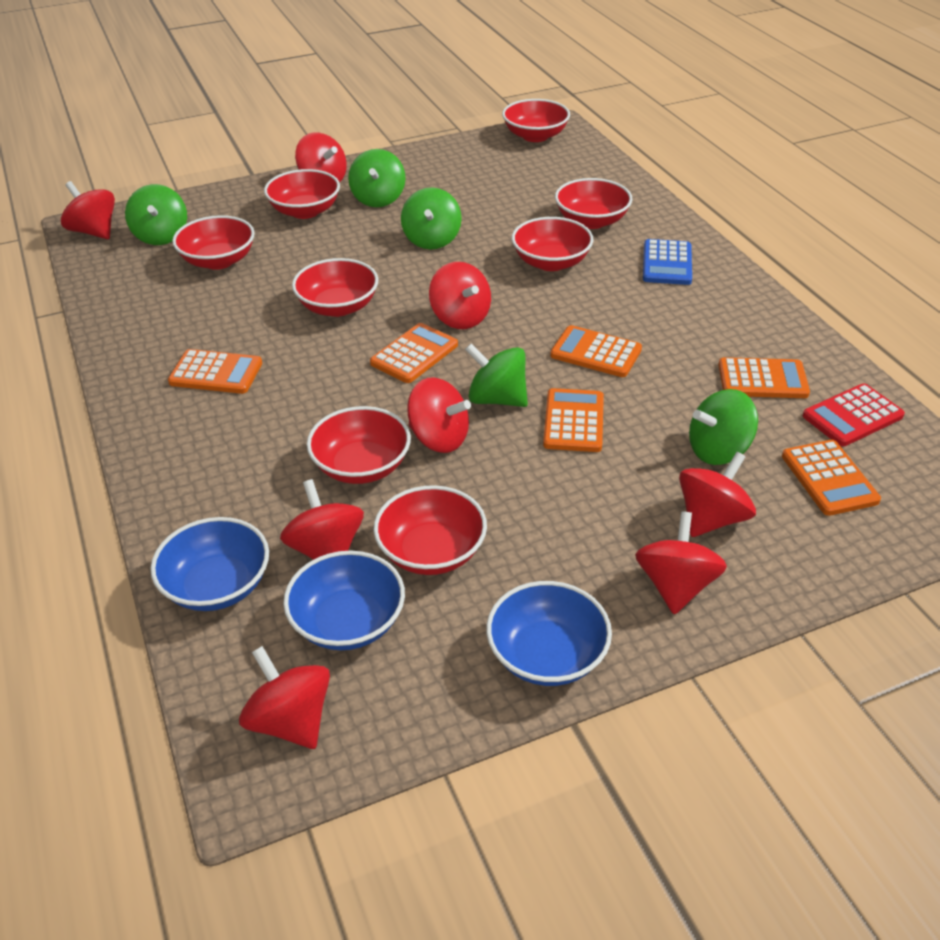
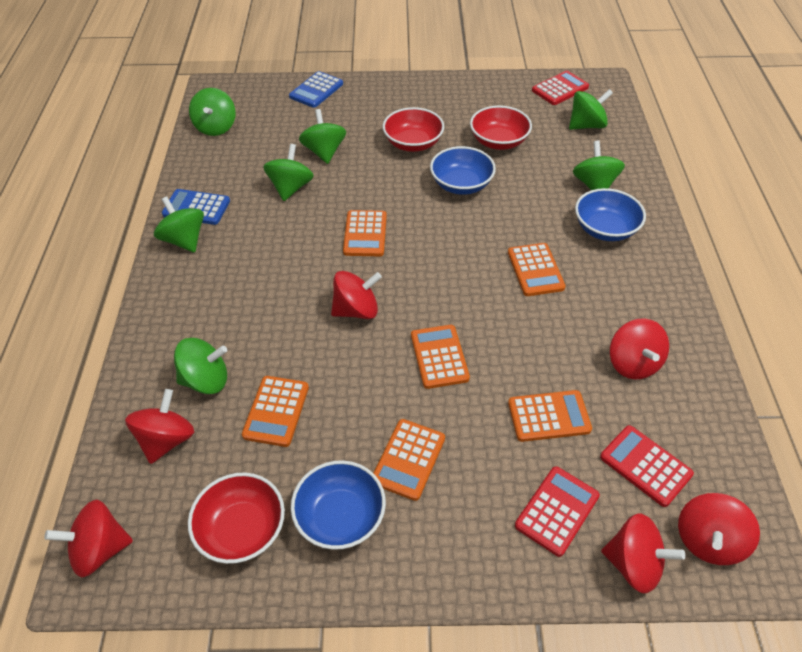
blue calculator: [643,239,692,285] = 1 -> [162,189,230,225] [289,71,343,108] = 2
green spinning top: [125,184,187,245] [348,149,406,207] [401,187,462,250] [465,343,528,407] [689,389,758,465] = 5 -> [154,196,204,253] [174,338,227,394] [189,88,236,136] [263,144,314,201] [299,109,346,164] [569,89,613,130] [573,141,625,190] = 7
red bowl: [172,215,255,270] [264,169,340,219] [292,258,378,317] [307,406,411,484] [373,485,487,575] [502,99,570,142] [512,217,594,271] [555,178,632,229] = 8 -> [188,473,285,564] [383,107,444,152] [470,105,532,150] = 3
red calculator: [803,383,905,446] = 1 -> [515,466,600,557] [532,71,589,105] [600,425,694,507] = 3
red spinning top: [61,181,115,239] [239,646,330,749] [280,479,364,560] [295,132,347,182] [407,377,471,453] [429,262,491,329] [635,511,727,614] [679,452,756,537] = 8 -> [44,500,133,578] [125,389,194,464] [331,271,382,319] [601,513,685,594] [610,318,669,379] [678,493,760,565] = 6

